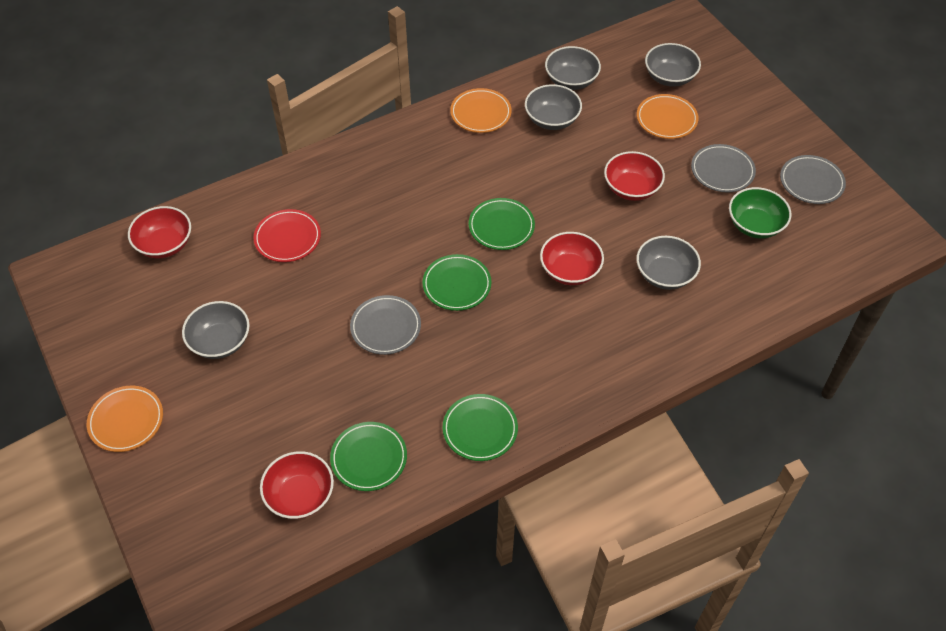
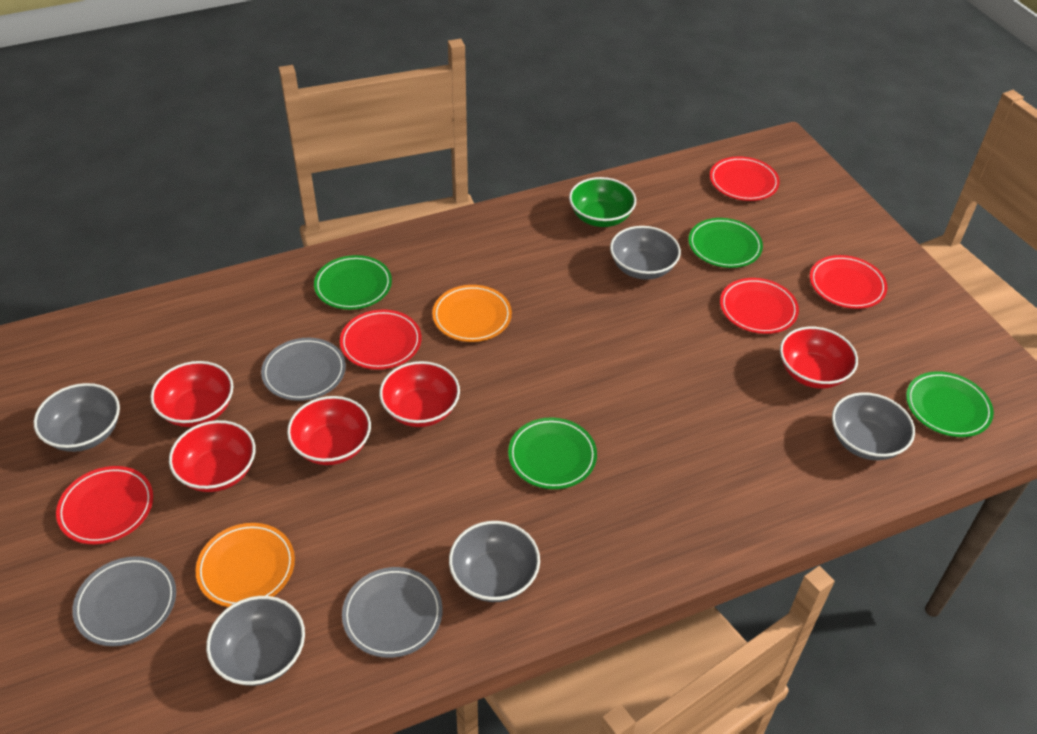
orange plate: [87,386,163,452] [450,88,512,133] [637,94,699,139] = 3 -> [196,523,295,607] [432,285,512,342] = 2
red bowl: [128,206,191,258] [260,451,334,519] [540,232,604,285] [604,151,665,201] = 4 -> [150,361,233,427] [169,420,256,492] [287,396,371,465] [379,361,460,427] [780,327,858,389] = 5
red plate: [253,209,321,262] = 1 -> [56,466,153,544] [340,310,421,370] [710,156,780,201] [720,278,799,334] [810,255,887,309] = 5

